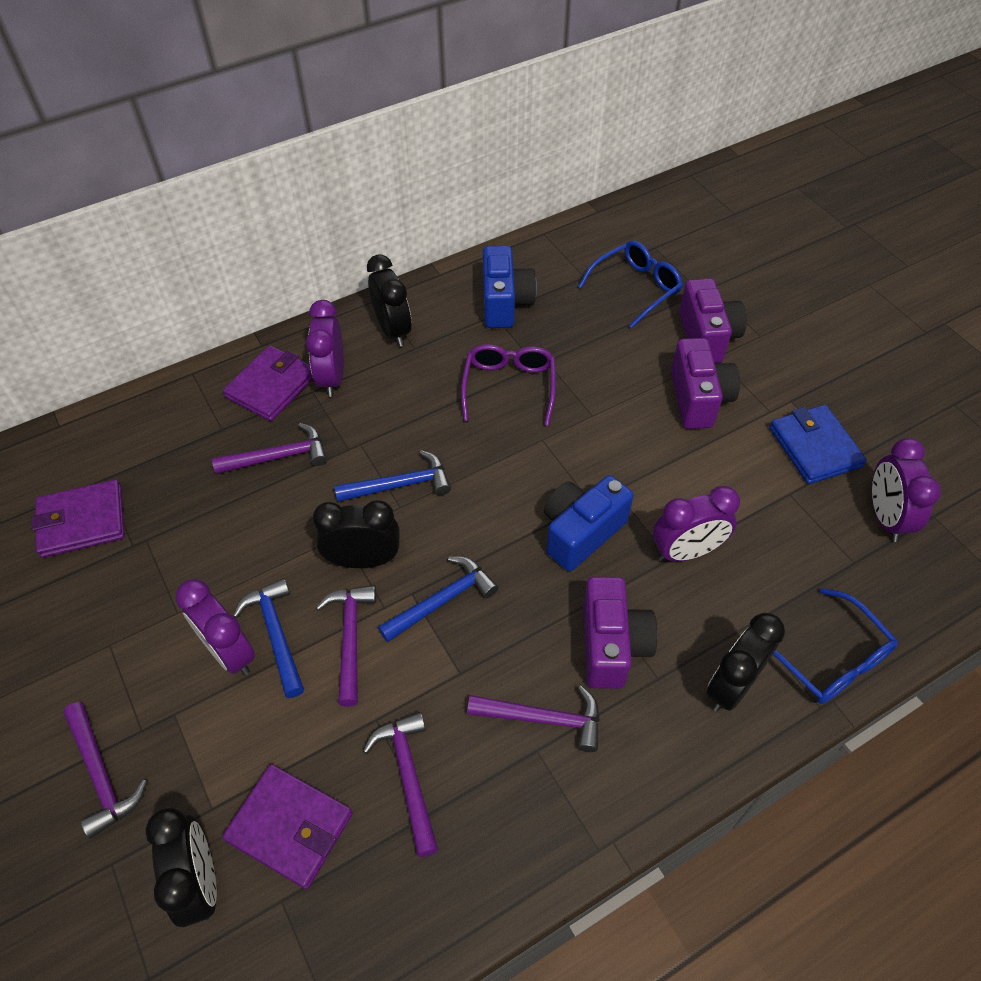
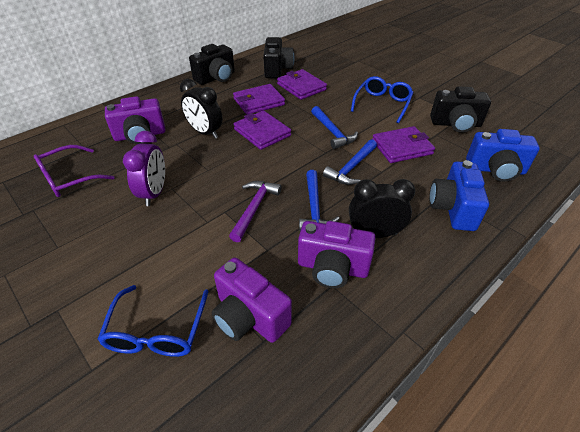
black camera: none = 0 -> [189,44,235,85] [263,37,294,78] [430,86,491,133] = 3
black clock: [145,808,217,927] [312,500,400,568] [367,254,411,347] [706,613,785,711] = 4 -> [180,79,222,139] [349,179,415,238] = 2
blue wallet: [769,405,867,484] = 1 -> none = 0
purple clock: [176,579,255,675] [306,300,344,397] [653,486,740,562] [872,438,941,542] = 4 -> [123,131,165,206] = 1
purple hammer: [63,702,147,839] [212,423,327,474] [316,585,377,707] [363,712,438,857] [467,686,600,752] = 5 -> [229,181,281,242] = 1
purple wallet: [32,480,125,558] [222,764,353,889] [223,345,313,421] = 3 -> [233,84,285,115] [234,110,291,150] [277,69,327,100] [372,126,435,163] = 4

